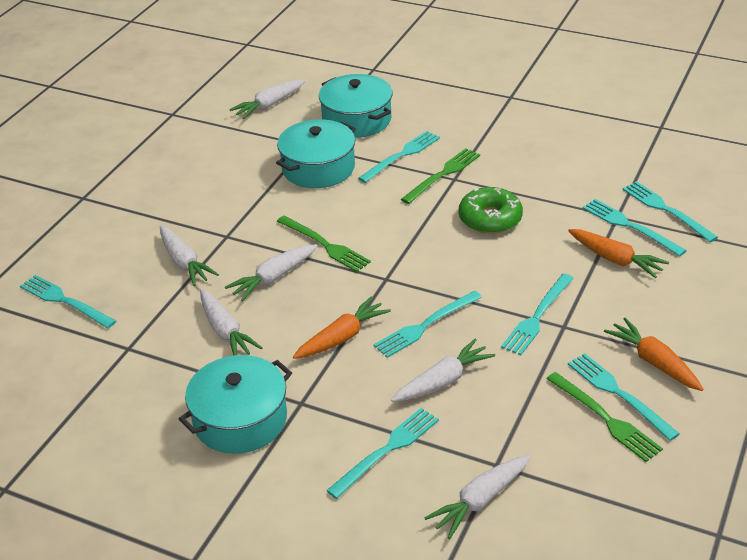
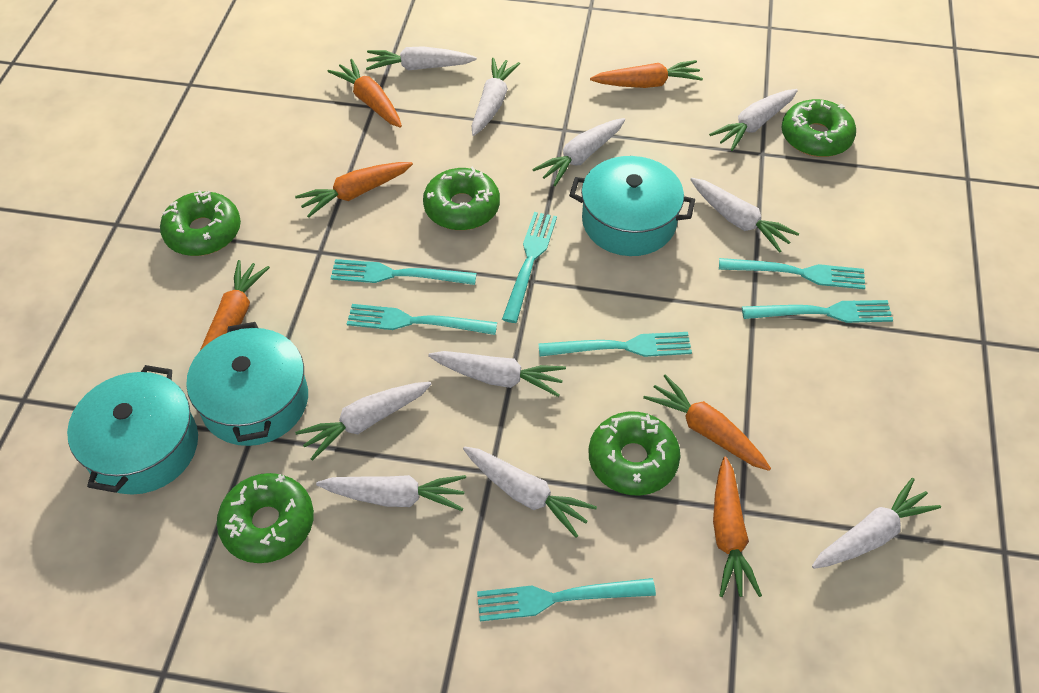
green donut: [459,187,523,234] = 1 -> [160,190,241,256] [217,473,314,563] [423,166,500,230] [589,412,680,495] [781,99,856,157] = 5
green fork: [277,216,371,272] [401,148,480,204] [546,372,663,462] = 3 -> none = 0
orange carrot: [293,296,391,359] [568,229,669,278] [604,318,703,391] = 3 -> [200,260,270,350] [295,162,413,218] [327,59,402,128] [590,60,703,88] [643,374,771,471] [713,457,762,597] = 6
turquoise fork: [20,275,116,328] [326,408,439,499] [358,131,440,183] [374,291,482,358] [501,274,574,355] [568,353,680,441] [582,199,687,257] [622,181,718,242] = 8 -> [331,259,477,285] [347,304,497,335] [477,578,656,621] [502,212,557,323] [539,332,692,357] [719,258,865,289] [742,300,893,323] = 7
white carrot: [160,226,219,286] [200,289,263,355] [225,244,317,301] [229,80,305,119] [391,339,495,402] [424,455,531,539] = 6 -> [295,382,432,461] [316,475,466,511] [366,46,477,71] [428,351,566,397] [463,446,597,538] [472,58,520,136] [532,118,625,186] [690,178,799,253] [709,89,798,151] [812,478,941,569] = 10

